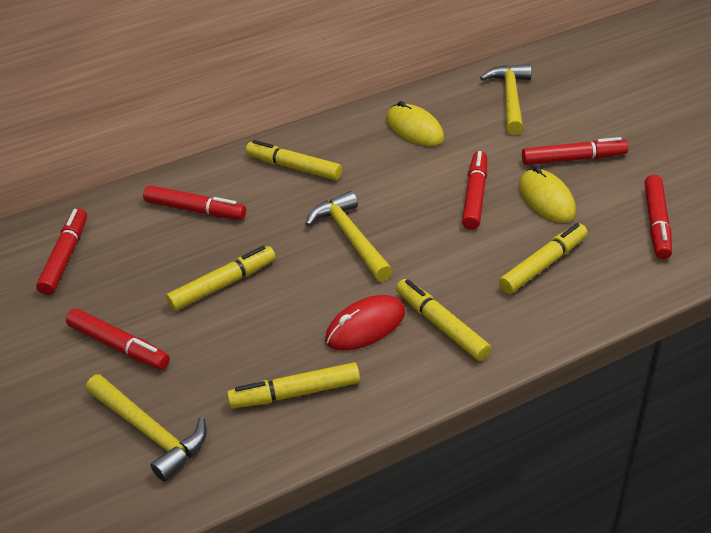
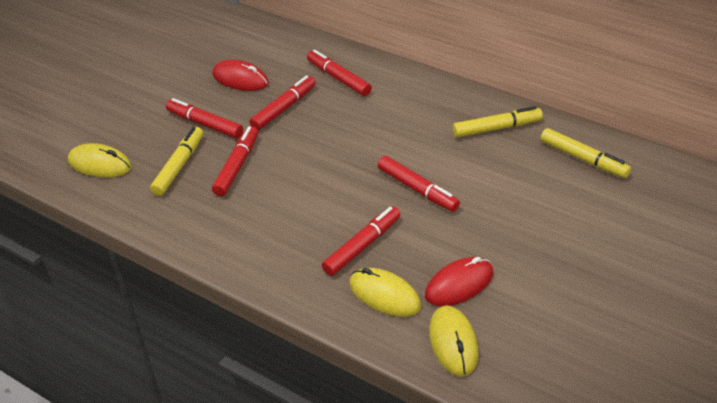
red mouse: [325,295,405,351] = 1 -> [212,60,269,91] [425,257,493,306] = 2
yellow hammer: [86,374,207,482] [306,191,393,282] [480,64,532,135] = 3 -> none = 0
yellow marker: [166,246,276,311] [227,362,360,408] [246,140,342,180] [396,279,491,361] [499,223,587,294] = 5 -> [150,127,203,196] [453,106,543,138] [540,128,631,178] = 3
yellow mouse: [386,101,444,146] [519,166,576,223] = 2 -> [68,143,132,178] [349,268,421,317] [429,306,479,376] = 3

